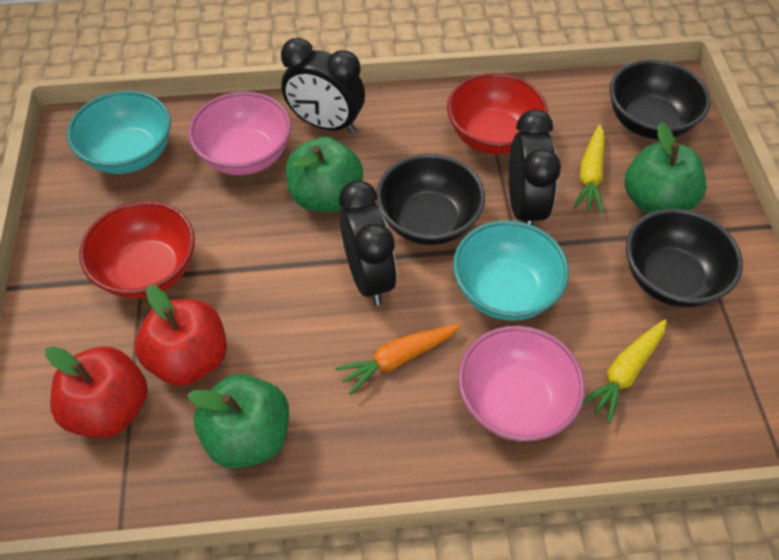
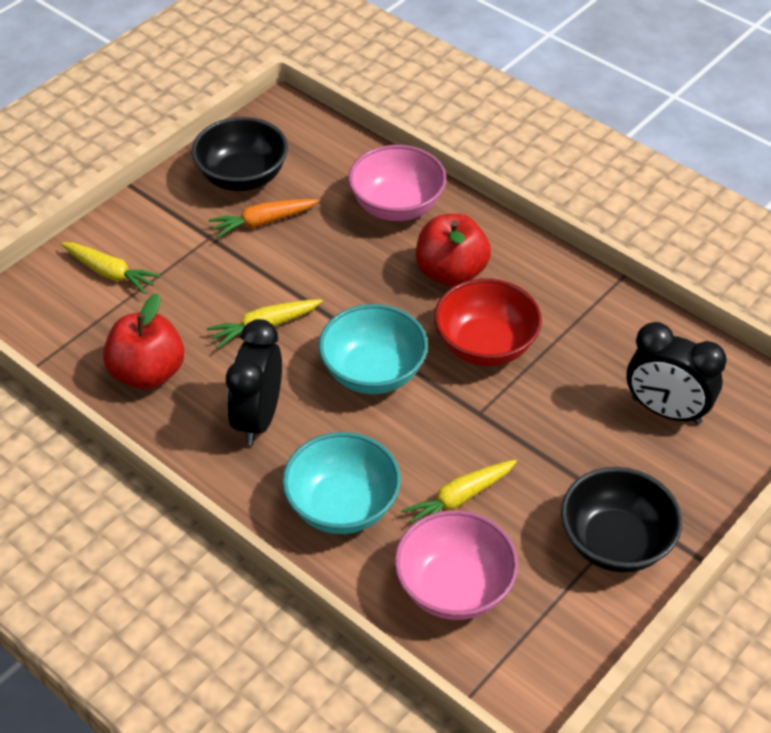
black bowl: [376,154,485,245] [609,60,711,139] [626,209,743,307] = 3 -> [192,117,288,191] [561,467,682,572] = 2
black clock: [281,38,365,133] [339,180,397,306] [509,109,561,225] = 3 -> [226,319,282,445] [626,322,727,425] = 2
green apple: [187,374,289,469] [286,137,363,212] [625,122,707,214] = 3 -> none = 0
red bowl: [79,201,195,298] [447,73,548,154] = 2 -> [434,279,542,366] = 1
yellow carrot: [574,124,604,213] [583,319,667,423] = 2 -> [61,242,161,294] [207,299,322,349] [401,460,517,523] = 3

